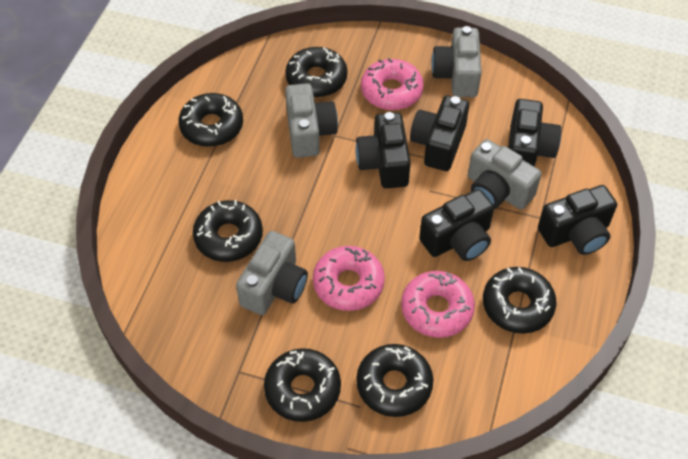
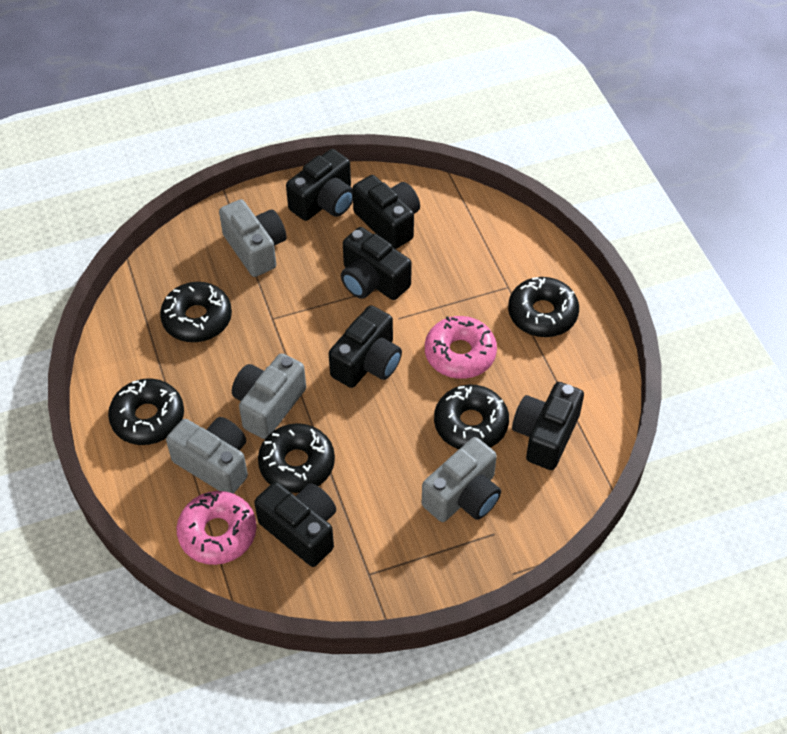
black camera: [355,112,411,188] [410,95,469,171] [419,189,494,261] [508,99,561,167] [538,185,617,255] = 5 -> [254,482,336,567] [286,149,353,221] [329,305,402,388] [341,227,412,300] [353,175,420,249] [512,382,584,470] = 6
black donut: [178,93,243,147] [193,200,263,262] [264,348,341,422] [285,47,347,97] [356,344,433,417] [483,267,557,334] = 6 -> [108,379,184,445] [160,282,232,342] [258,423,335,493] [434,384,509,449] [508,277,579,337] = 5
pink donut: [313,246,385,311] [361,58,424,110] [401,271,475,338] = 3 -> [176,491,257,565] [425,316,497,379] = 2

